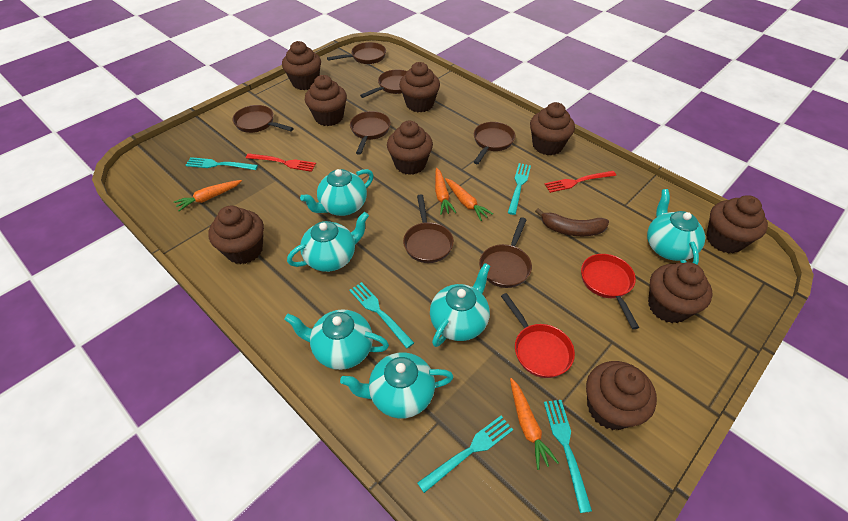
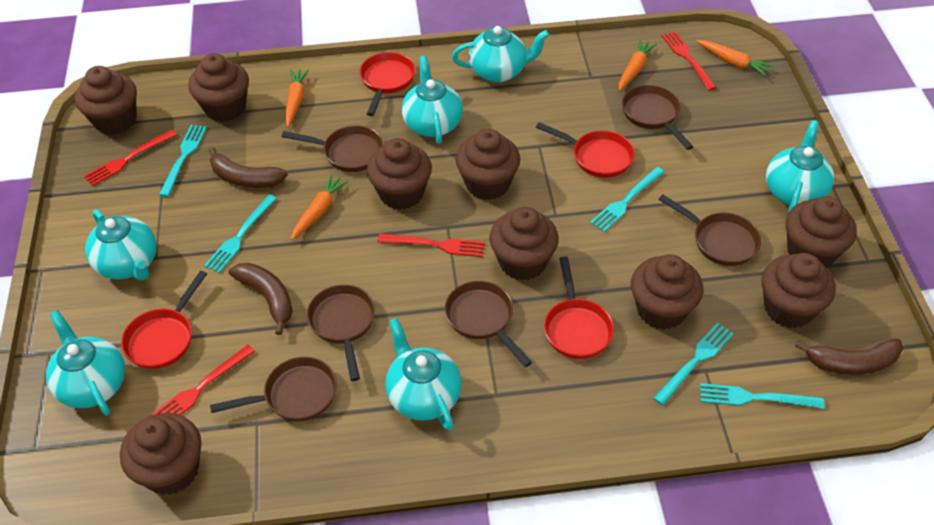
brown banana: [535,208,609,236] = 1 -> [208,147,288,188] [228,263,293,335] [795,339,903,375] = 3
brown pan: [232,105,294,133] [327,42,386,64] [350,111,391,155] [360,70,407,98] [403,195,454,263] [474,122,515,164] [479,217,532,288] = 7 -> [210,357,337,422] [281,125,384,172] [307,285,375,381] [445,281,532,367] [622,85,693,150] [658,194,761,266] = 6
red fork: [246,153,316,172] [545,171,616,193] = 2 -> [84,130,177,186] [150,345,255,416] [378,234,485,257] [662,31,717,91] = 4
red pan: [501,293,575,378] [581,254,639,329] = 2 -> [121,270,207,369] [360,52,416,116] [536,122,635,178] [544,257,614,359] = 4

